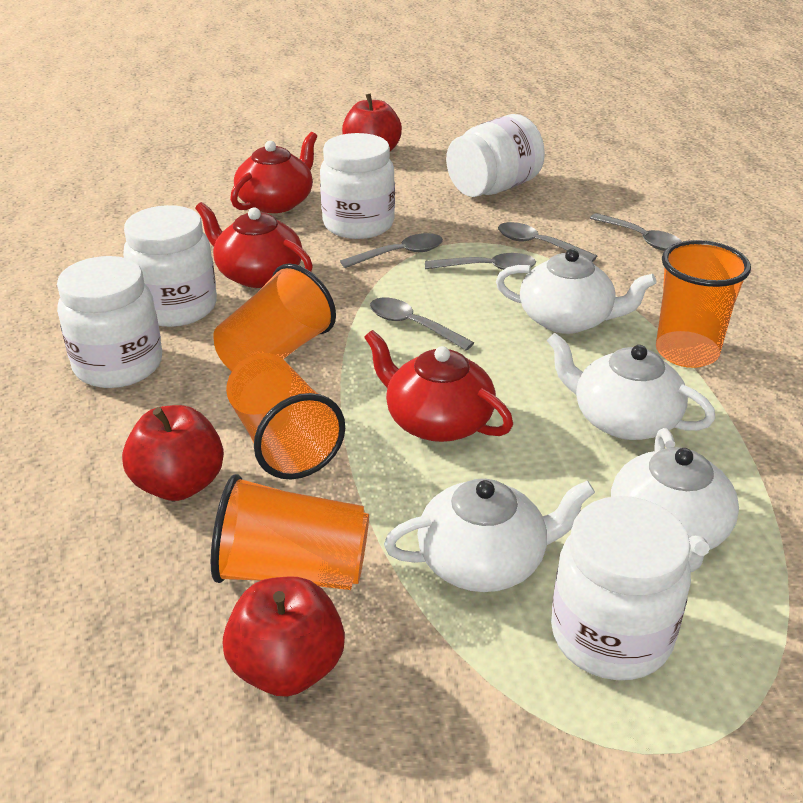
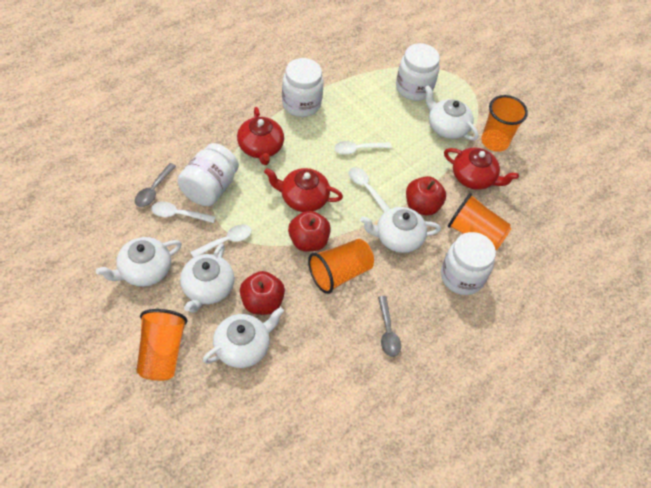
grey spoon: [340,233,443,268] [370,298,474,350] [425,253,536,270] [498,222,597,262] [590,213,682,251] = 5 -> [135,163,176,207] [378,296,401,357] = 2
white jar: [57,256,162,388] [123,205,217,327] [320,133,395,239] [446,114,545,197] [551,496,691,680] = 5 -> [178,143,239,206] [282,58,324,117] [396,43,440,101] [441,232,496,295] = 4
white spoon: none = 0 -> [151,202,216,223] [190,224,252,258] [334,141,392,155] [349,167,390,213] = 4
white teapot: [384,479,595,592] [496,249,656,334] [547,333,716,440] [611,428,739,572] = 4 -> [96,237,182,287] [180,243,234,313] [203,307,284,368] [360,207,441,253] [424,85,478,140] = 5

